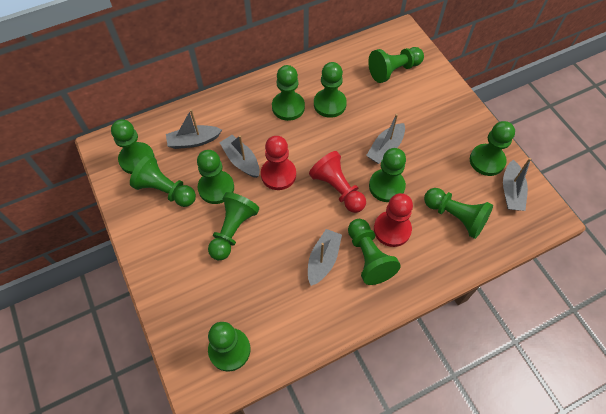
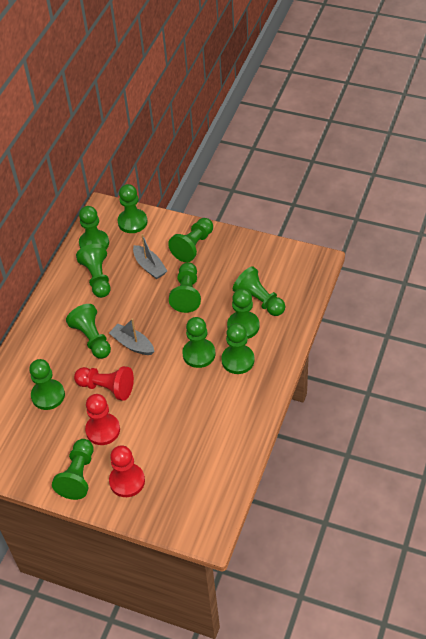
grey boat: [166,109,222,149] [219,135,260,178] [308,229,342,286] [366,114,405,164] [503,158,531,211] = 5 -> [109,318,155,355] [133,234,167,279] = 2

